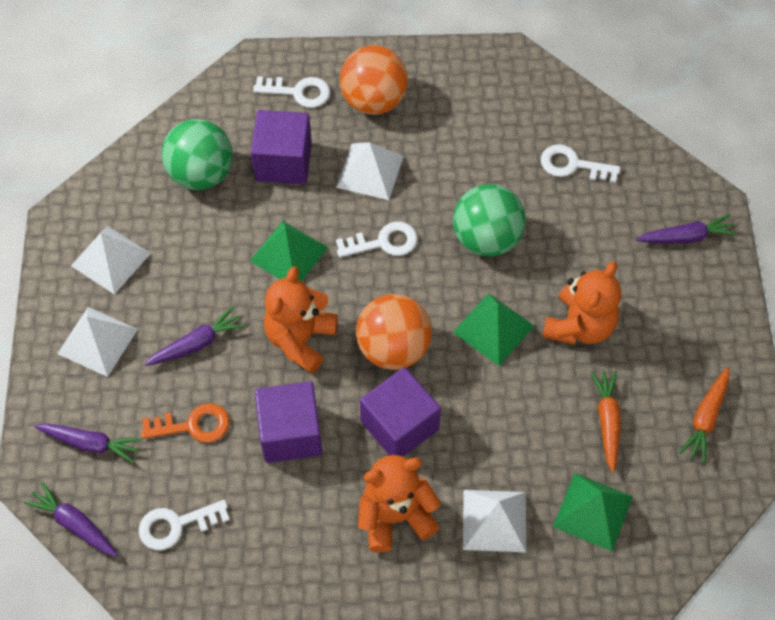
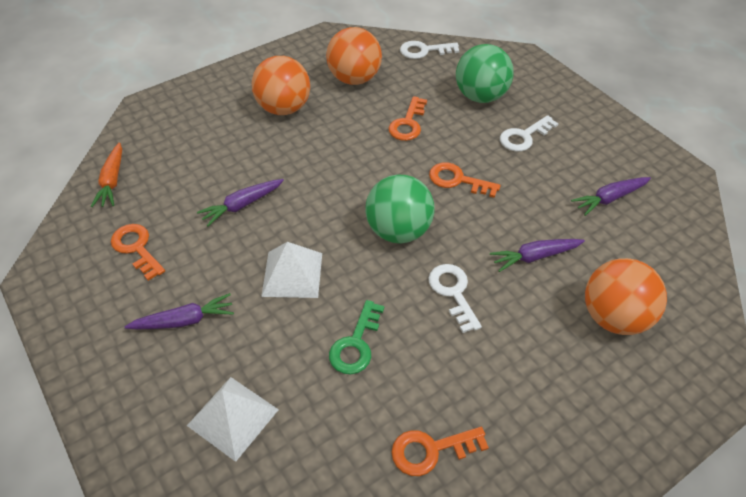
green key: none = 0 -> [329,300,384,374] = 1
green pyramid: [250,221,328,281] [453,293,534,366] [553,473,633,551] = 3 -> none = 0
orange ball: [340,45,408,115] [356,294,432,370] = 2 -> [252,56,310,115] [326,27,382,85] [585,258,667,335] = 3
orange carrot: [590,370,621,472] [679,367,729,464] = 2 -> [91,142,122,207] = 1
orange key: [141,403,229,443] = 1 -> [111,224,165,281] [389,96,427,141] [392,427,489,476] [429,162,501,198] = 4
orange teddy bear: [264,266,338,374] [358,455,441,552] [542,261,621,345] = 3 -> none = 0
purple cube: [251,110,312,184] [255,381,322,463] [360,367,441,457] = 3 -> none = 0
white key: [138,500,230,550] [253,76,330,108] [336,221,418,257] [541,144,620,183] = 4 -> [400,41,459,59] [428,264,482,333] [500,115,559,152] = 3
white pyramid: [57,307,138,377] [71,226,151,294] [336,142,404,200] [463,490,526,552] = 4 -> [187,377,279,462] [261,242,322,298] = 2

